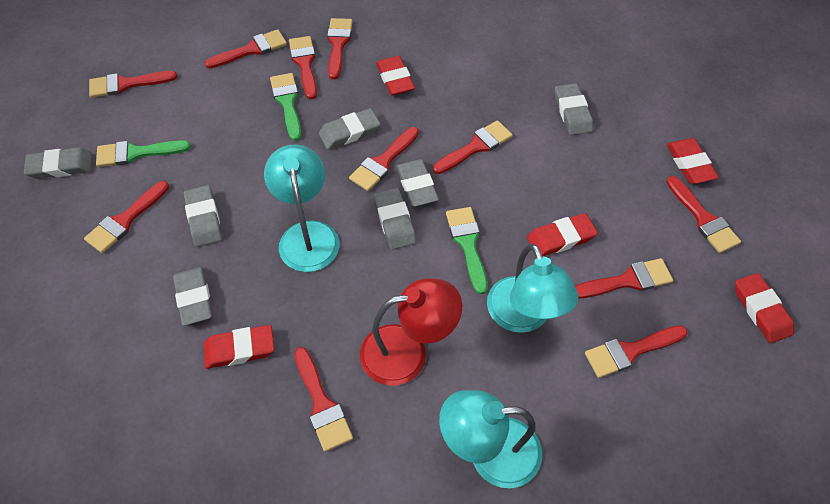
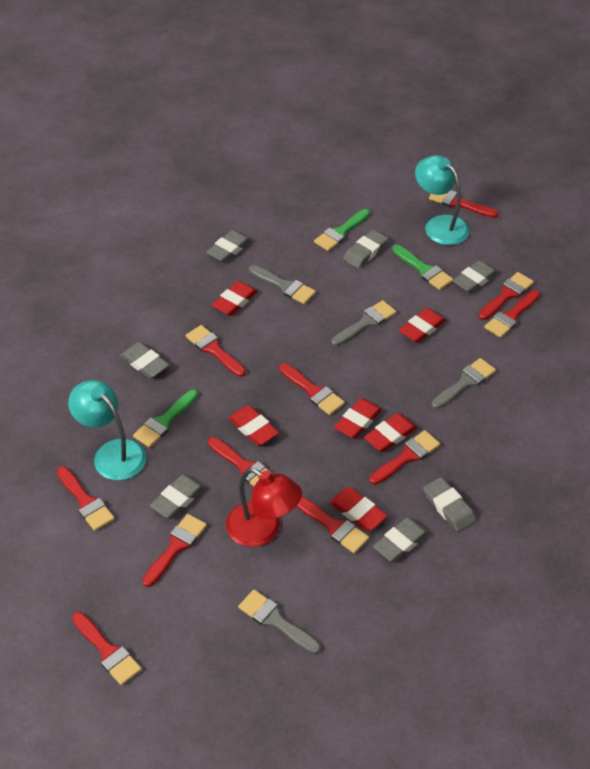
grey brush: none = 0 -> [238,590,321,654] [249,265,316,304] [331,300,396,346] [432,358,496,409] = 4
red eraser: [203,325,274,369] [376,56,415,95] [527,213,598,256] [666,138,719,184] [735,273,794,343] = 5 -> [212,281,258,316] [228,405,279,446] [329,487,387,531] [334,398,382,439] [364,413,417,452] [399,308,446,343] = 6
turquoise lamp: [264,144,339,272] [439,390,542,488] [487,244,578,333] = 3 -> [68,380,146,481] [415,155,469,245] = 2

